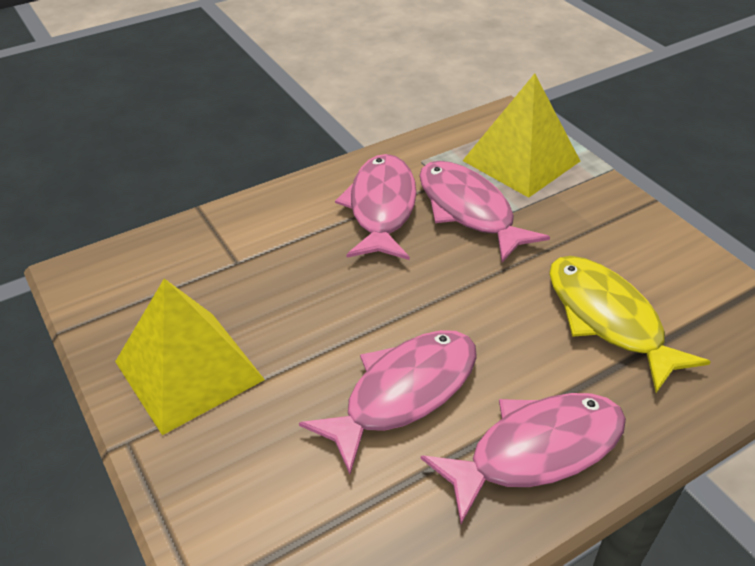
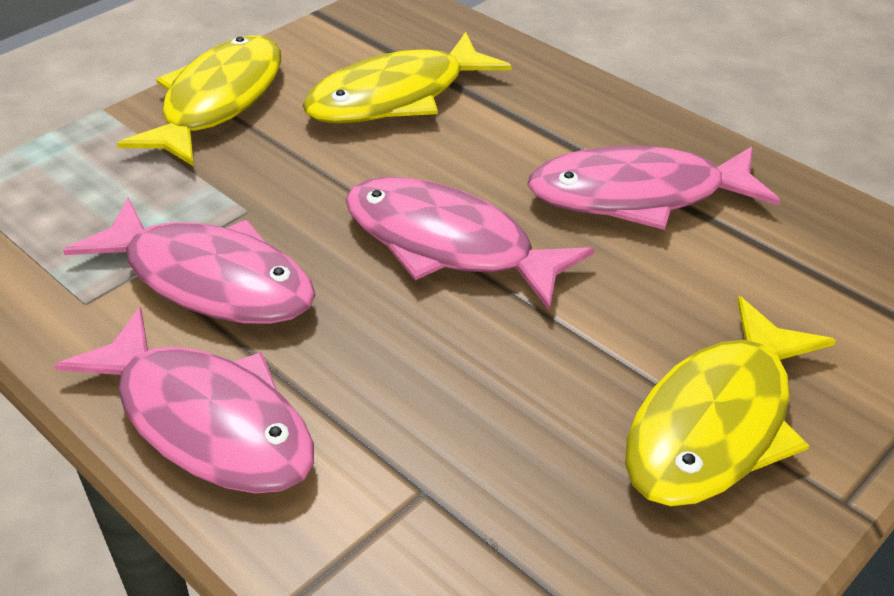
yellow fish: [549,256,711,393] = 1 -> [117,35,281,166] [302,32,512,124] [625,296,836,506] = 3
yellow pyramid: [115,279,265,435] [462,73,580,198] = 2 -> none = 0

